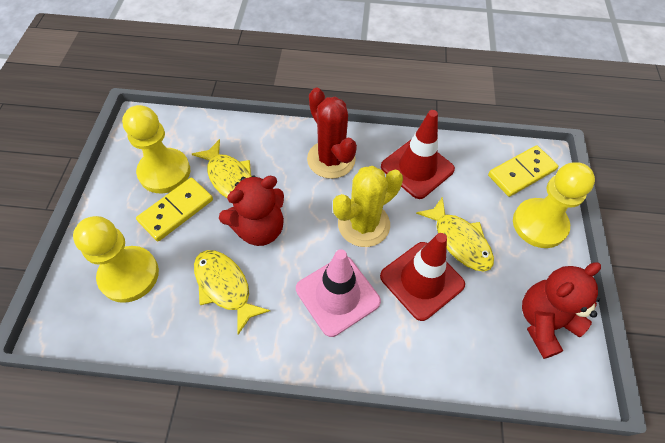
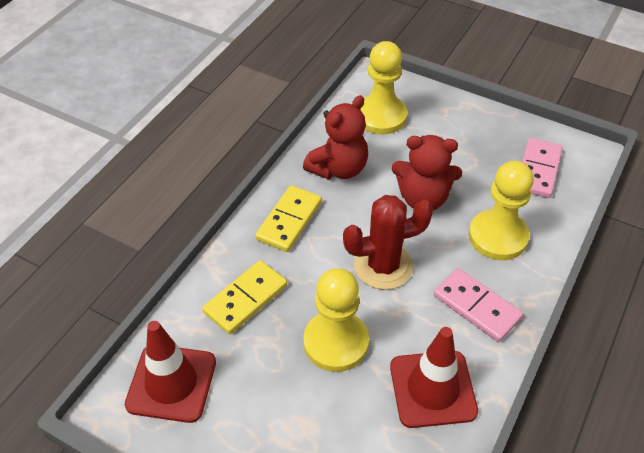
pink domino: none = 0 -> [434,268,523,342] [522,138,563,198] = 2
pink traffic cone: [296,249,381,337] = 1 -> none = 0
yellow cactus: [333,166,403,247] = 1 -> none = 0
yellow fish: [192,139,252,198] [194,250,270,335] [416,196,494,271] = 3 -> none = 0

